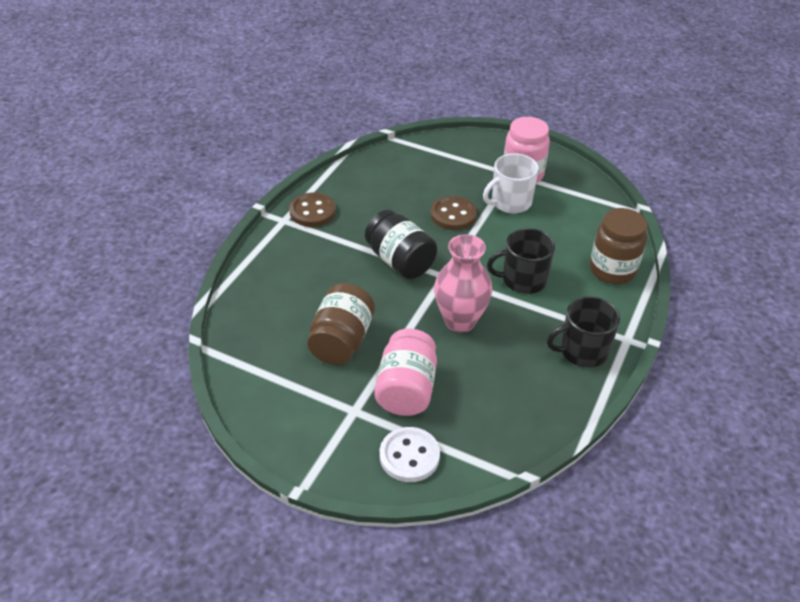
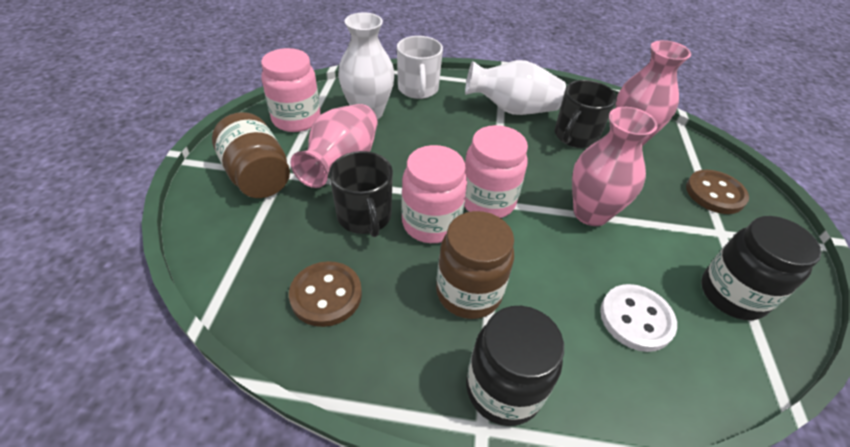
black jar: [365,210,437,279] = 1 -> [466,306,564,426] [701,216,822,320] = 2
pink jar: [374,328,437,416] [504,117,550,183] = 2 -> [261,48,321,132] [401,145,467,243] [464,125,528,218] = 3
pink vase: [434,234,492,333] = 1 -> [290,104,378,188] [572,107,658,226] [615,40,691,147] = 3
white vase: none = 0 -> [338,13,395,120] [465,60,566,115] = 2

